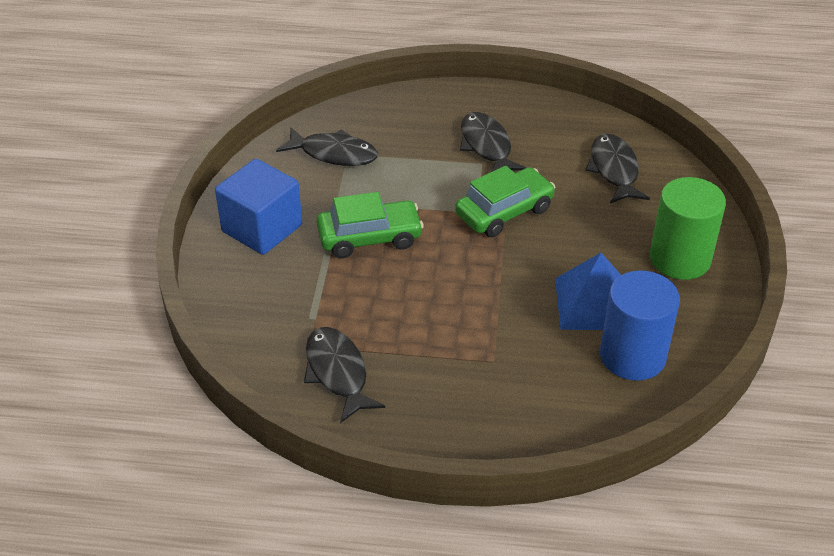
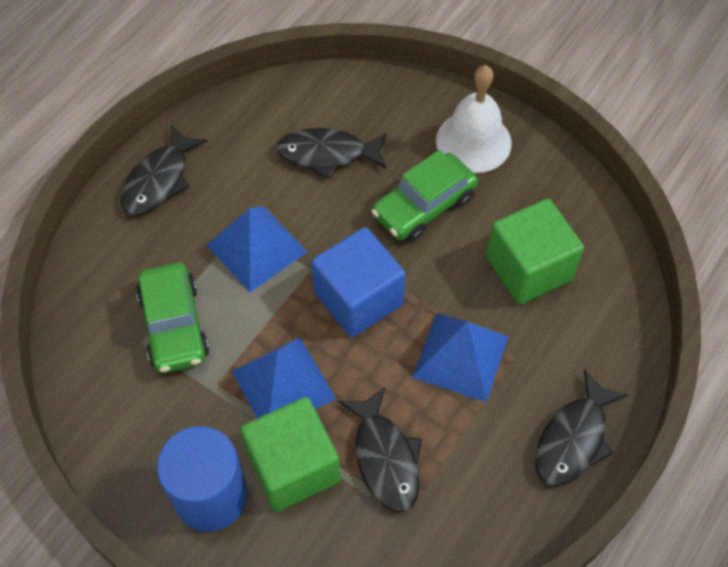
blue pyramid: [555,253,621,330] = 1 -> [206,205,308,292] [232,337,336,418] [413,313,508,402] = 3
green cube: none = 0 -> [240,397,340,512] [486,198,584,304] = 2
green cylinder: [650,177,726,280] = 1 -> none = 0
white bell: none = 0 -> [436,65,512,173] = 1

